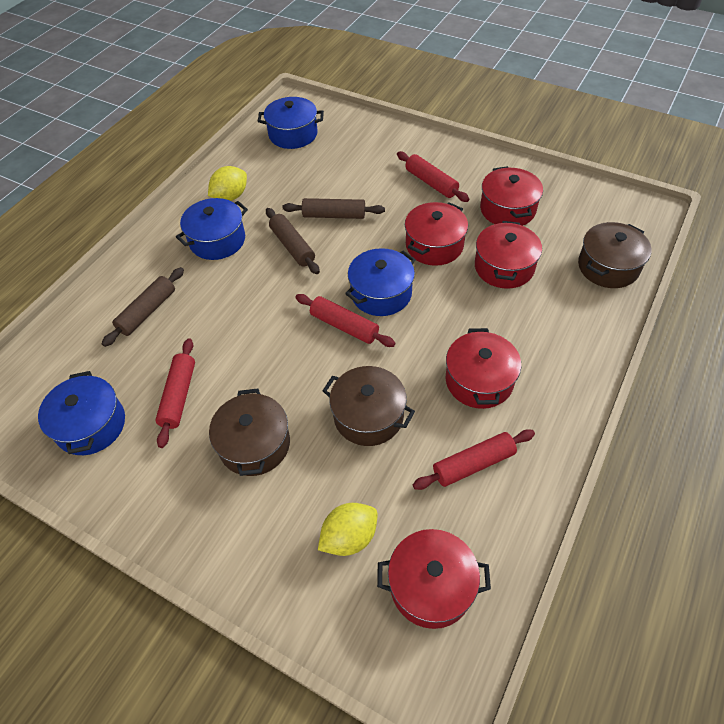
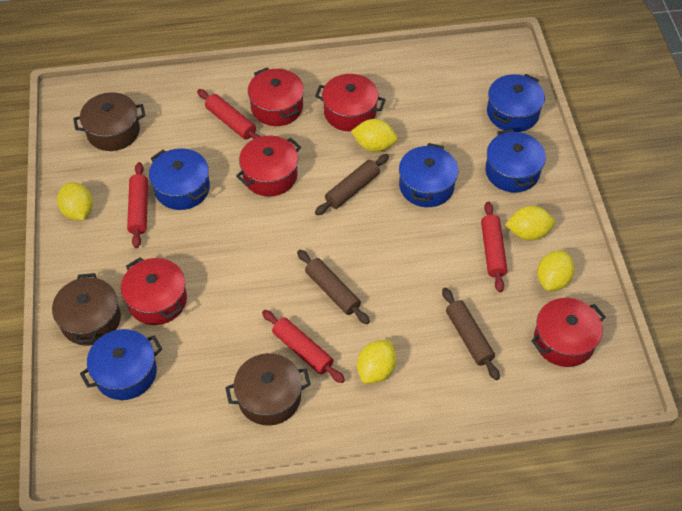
blue pot: [38,371,125,455] [176,198,248,260] [258,97,324,149] [345,248,416,316] = 4 -> [80,329,162,400] [149,148,210,210] [399,143,458,207] [485,129,546,193] [487,74,545,132] = 5
yellow lemon: [208,166,247,201] [318,503,378,556] = 2 -> [57,182,93,220] [351,119,397,152] [357,340,396,384] [505,206,555,240] [537,250,574,291] = 5

